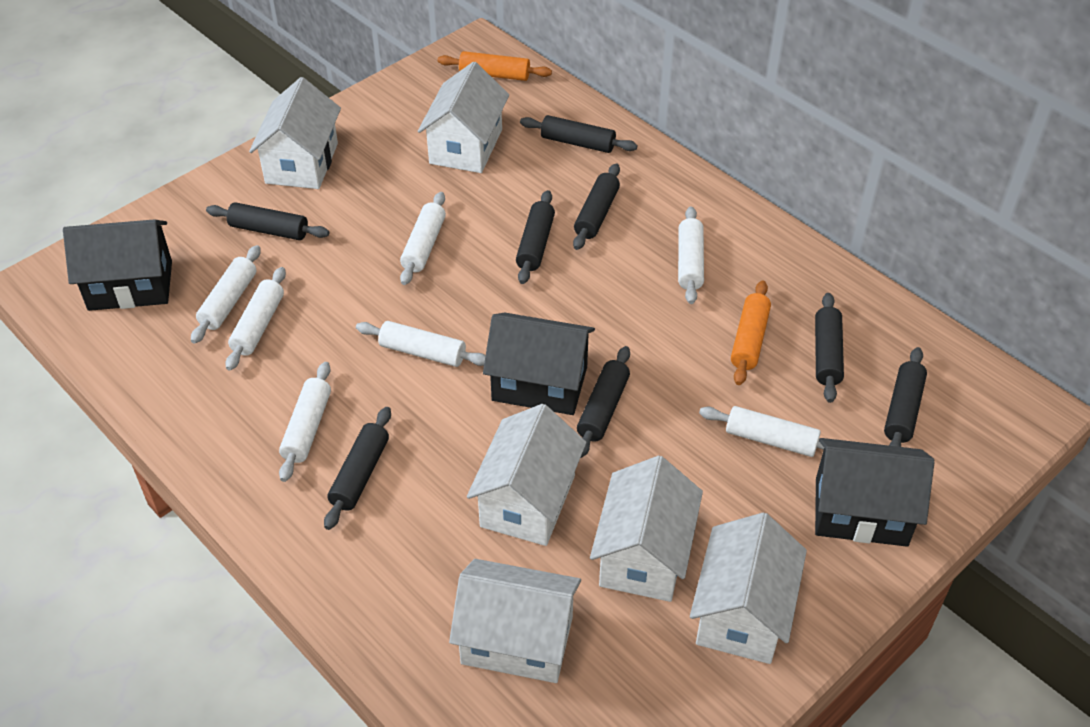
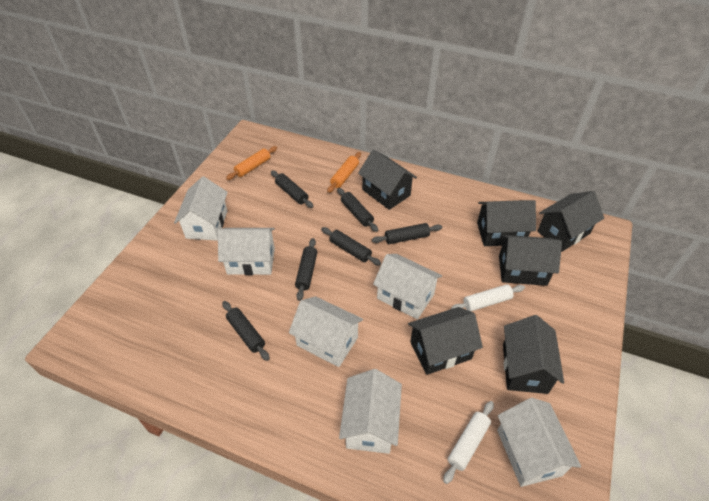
black house: [63,219,172,311] [483,313,595,415] [815,438,935,547] = 3 -> [358,150,417,210] [408,307,483,375] [477,200,536,246] [499,235,562,286] [503,315,564,394] [537,191,604,252] = 6
black rolling pin: [206,202,329,240] [324,407,391,530] [516,190,555,284] [520,115,638,153] [573,163,620,250] [577,346,630,458] [815,293,844,403] [884,347,927,447] = 8 -> [222,301,270,361] [271,171,313,208] [295,238,317,301] [321,227,381,266] [337,188,378,232] [372,223,442,244] = 6
white rolling pin: [191,245,261,344] [225,267,286,371] [279,362,331,482] [356,321,486,367] [400,192,446,285] [678,207,704,304] [699,406,824,457] = 7 -> [443,401,494,484] [451,284,525,311] = 2

